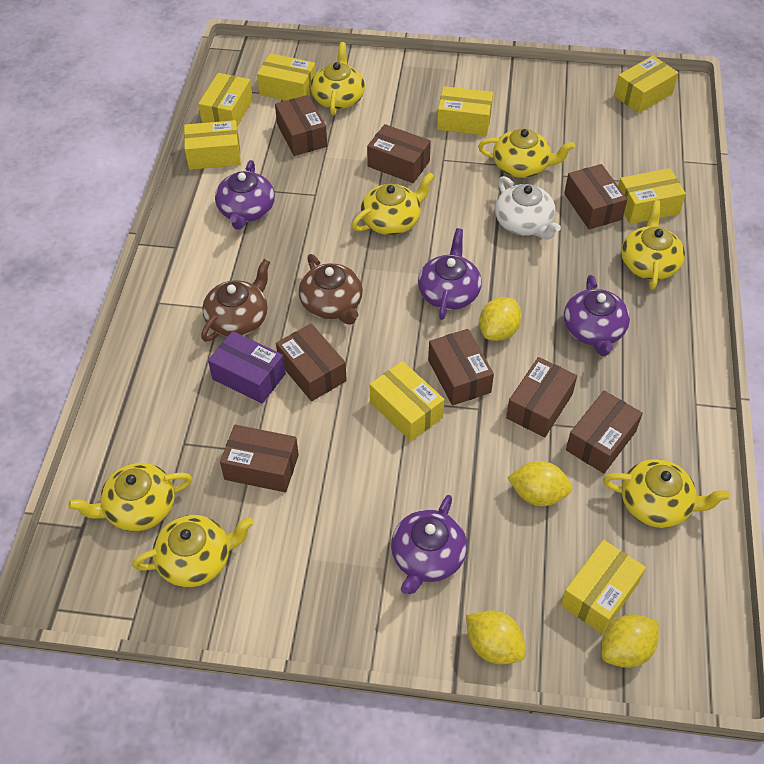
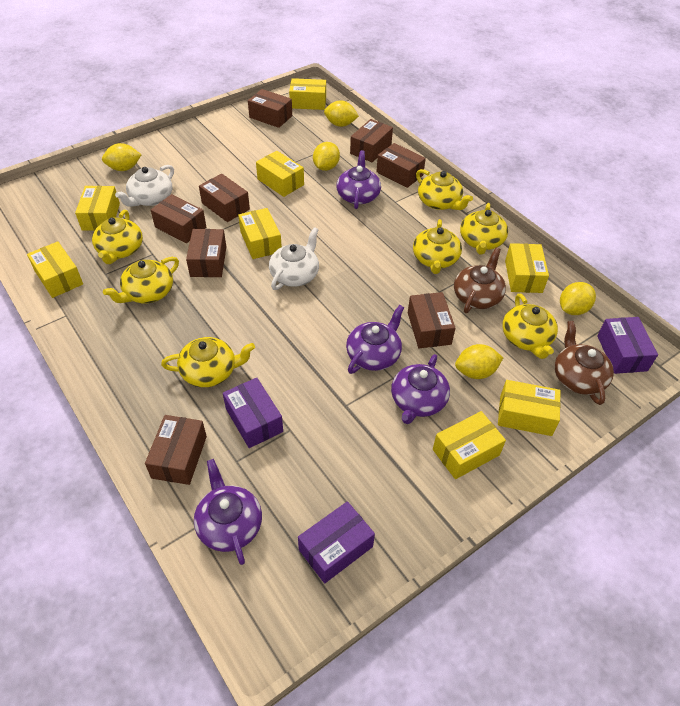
purple box: [208,331,286,404] = 1 -> [223,378,283,448] [298,501,375,583] [597,317,658,374] = 3
white teapot: [495,176,561,239] = 1 -> [115,165,174,207] [269,227,319,290] = 2
yellow lemon: [466,610,526,665] [479,297,522,341] [507,461,573,506] [601,614,659,668] = 4 -> [102,143,141,171] [313,142,340,171] [324,100,359,127] [455,344,503,379] [560,282,596,315] = 5

